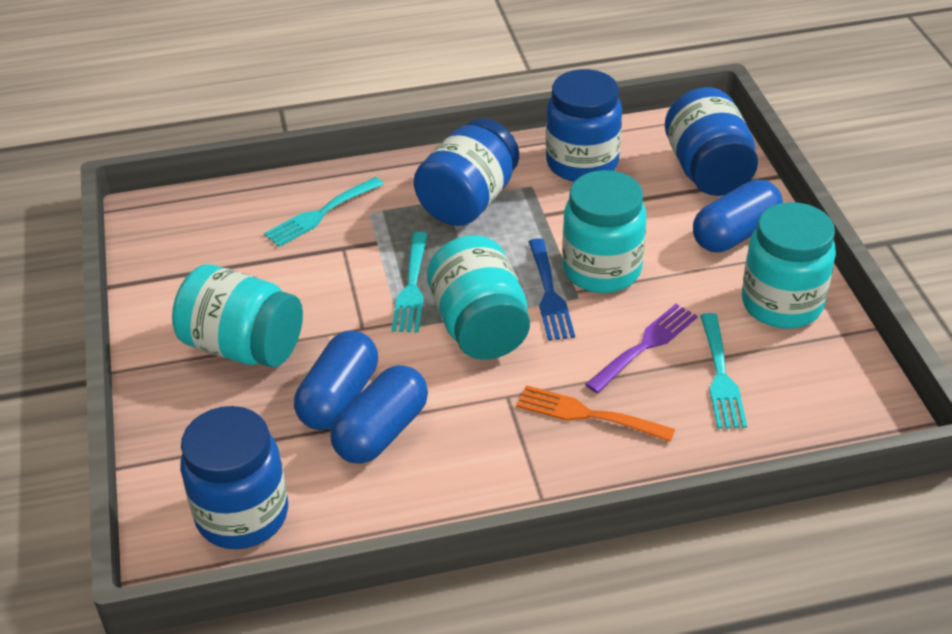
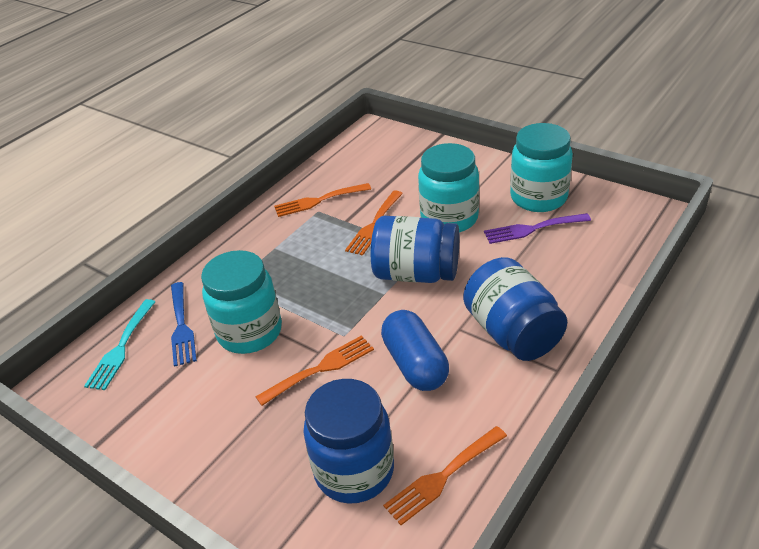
blue capsule: [294,331,378,430] [330,365,428,464] [693,180,783,252] = 3 -> [381,310,449,391] = 1
blue jar: [180,406,288,549] [414,118,519,226] [546,69,622,182] [665,87,758,196] = 4 -> [303,379,394,504] [371,216,459,283] [463,257,567,361] = 3
orange fork: [516,385,675,442] = 1 -> [255,335,374,406] [274,183,371,217] [345,191,403,256] [383,426,507,525] = 4
turquoise fork: [264,177,383,247] [391,232,428,333] [700,313,747,429] = 3 -> [84,299,155,390] = 1
turquoise jar: [172,264,303,367] [427,235,530,360] [562,170,647,293] [742,202,836,329] = 4 -> [201,250,282,354] [418,143,479,233] [510,123,573,212] = 3

